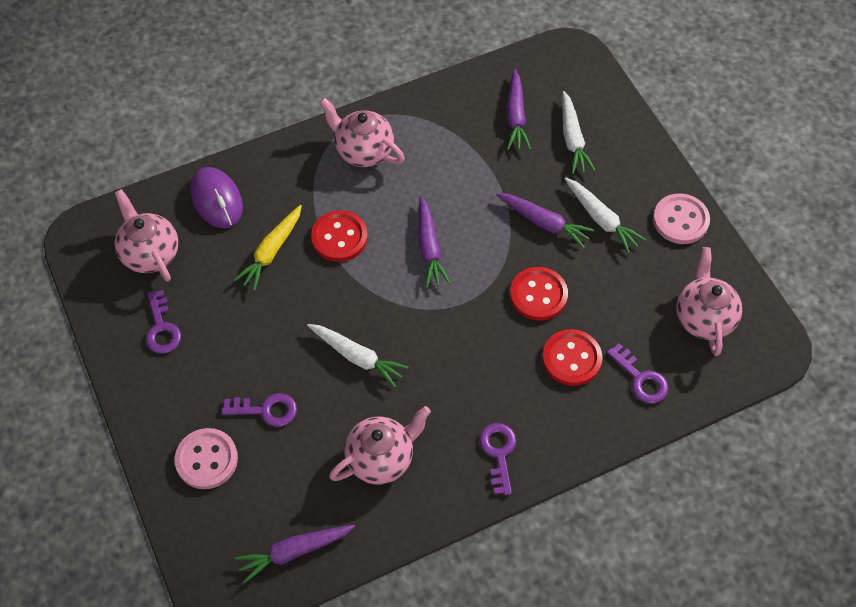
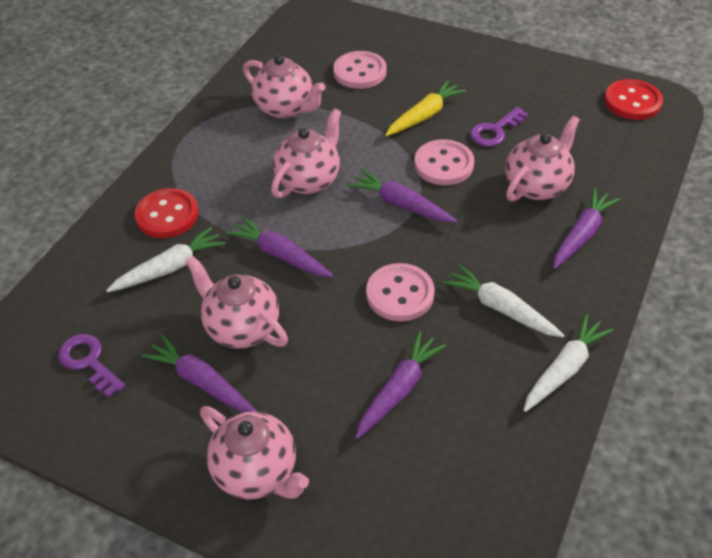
pink button: [174,428,238,489] [653,193,710,244] = 2 -> [333,51,387,89] [366,263,435,321] [414,139,474,185] = 3
pink teapot: [114,189,179,282] [319,98,405,167] [329,406,431,485] [676,247,742,356] = 4 -> [185,256,288,349] [200,406,309,499] [243,54,325,119] [271,108,341,198] [505,116,580,202] = 5
purple carrot: [235,525,355,584] [418,196,451,288] [496,193,595,248] [506,69,531,150] = 4 -> [141,335,257,412] [226,216,333,277] [348,170,457,223] [355,331,447,439] [553,188,620,269] = 5
purple key: [146,290,181,354] [222,393,297,427] [479,423,517,495] [607,343,669,404] = 4 -> [58,334,126,398] [470,107,528,147] = 2
purple mouse: [190,167,243,228] = 1 -> none = 0
red button: [311,210,368,262] [510,267,568,321] [542,329,602,386] = 3 -> [135,188,199,238] [604,79,663,120] = 2

